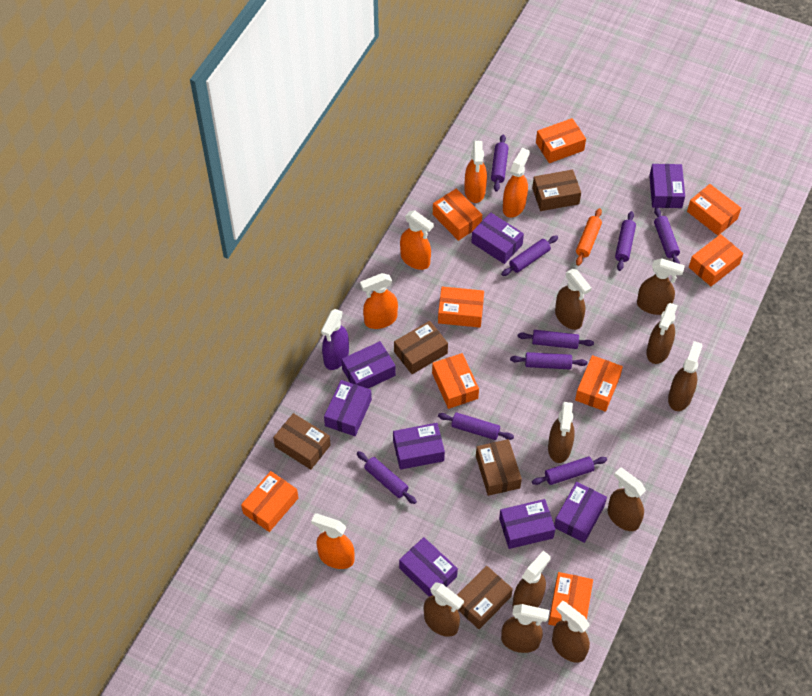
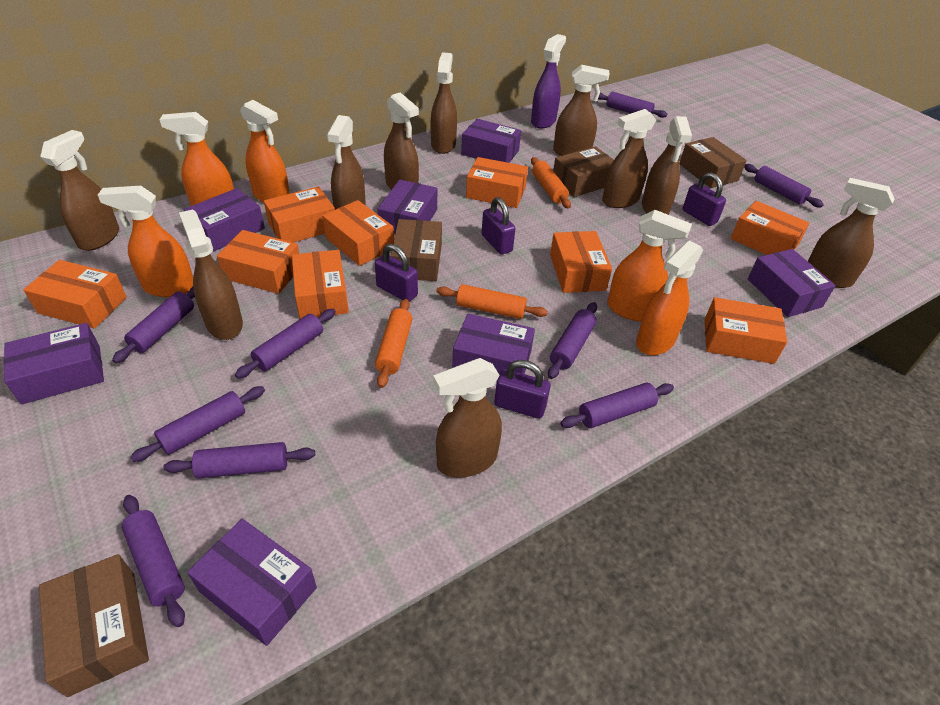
brown box: [273,413,331,470] [394,321,448,374] [457,566,513,629] [476,439,522,496] [532,169,581,211] = 5 -> [39,554,149,697] [390,219,442,281] [553,147,614,197] [679,137,747,188] = 4
orange rolling pin: [576,208,602,266] = 1 -> [375,299,412,388] [436,284,548,319] [531,157,571,209] = 3
purple box: [324,380,372,436] [341,341,396,388] [393,423,445,470] [399,537,458,597] [471,213,524,264] [499,499,555,549] [554,482,607,543] [649,164,685,208] = 8 -> [4,323,104,404] [184,188,265,252] [187,519,317,646] [378,180,437,235] [452,313,535,374] [461,119,521,163] [748,249,836,317] = 7
purple padlock: none = 0 -> [375,244,418,302] [482,197,515,255] [494,360,551,419] [683,173,726,226] = 4

